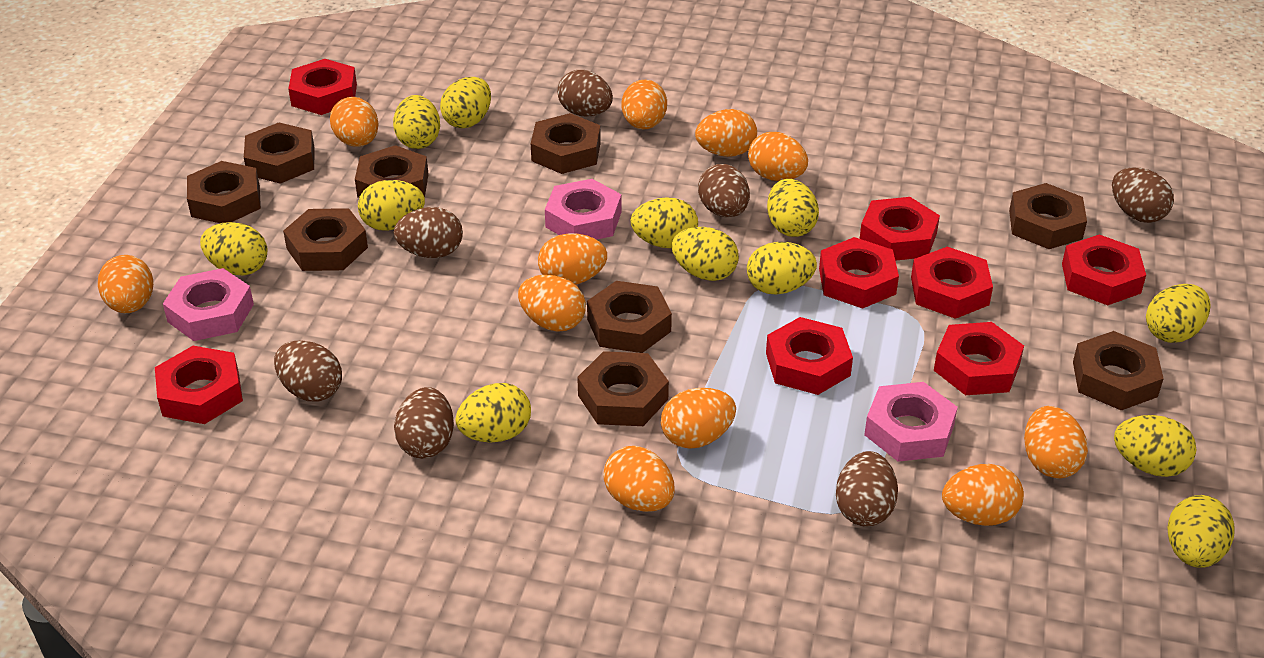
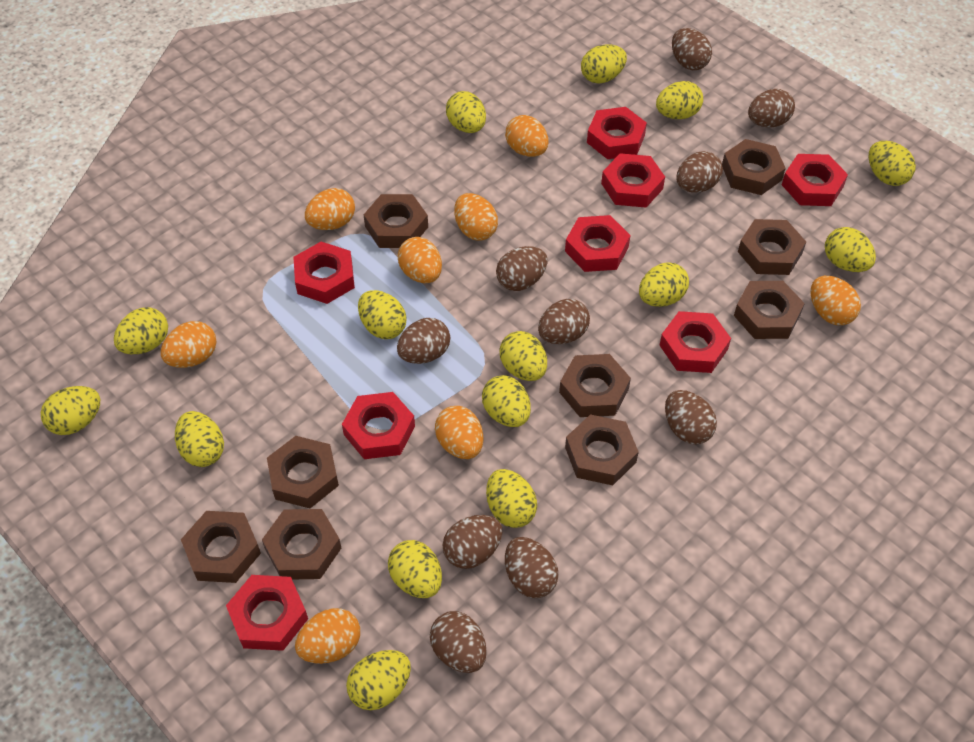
brown egg: [274,340,342,402] [394,207,463,258] [394,387,454,459] [557,70,613,117] [698,164,750,217] [836,451,898,527] [1112,168,1174,223] = 7 -> [397,318,450,364] [430,611,487,673] [442,515,502,569] [496,246,547,291] [505,537,558,598] [538,299,590,344] [665,390,717,444] [672,28,712,70] [676,151,723,193] [748,89,795,127] = 10
orange egg: [98,255,153,313] [330,97,379,147] [518,275,586,332] [538,233,607,285] [603,446,675,512] [622,80,667,129] [661,388,736,449] [695,109,757,157] [748,132,808,181] [942,464,1024,526] [1024,406,1088,478] = 11 -> [161,321,216,368] [295,608,360,664] [305,188,355,230] [398,237,442,283] [435,406,484,459] [454,193,498,240] [505,115,549,157] [811,276,861,325] = 8
pink nut: [163,268,254,341] [545,179,621,240] [864,382,958,462] = 3 -> none = 0
yellow egg: [200,222,268,276] [358,180,425,231] [393,95,440,149] [440,77,491,128] [456,383,531,442] [631,197,698,248] [672,227,739,281] [747,242,817,294] [767,179,819,237] [1114,415,1196,477] [1146,284,1211,343] [1167,495,1235,568] = 12 -> [41,386,100,435] [114,307,168,354] [175,411,224,467] [346,650,411,710] [358,290,407,339] [388,540,442,598] [446,91,486,133] [482,375,531,427] [486,469,537,528] [499,331,547,381] [581,45,627,83] [639,262,689,307] [656,81,703,119] [825,227,876,272] [869,141,916,186] = 15

